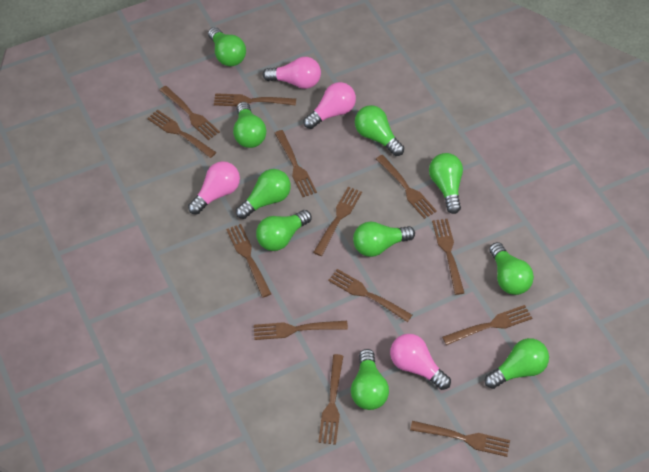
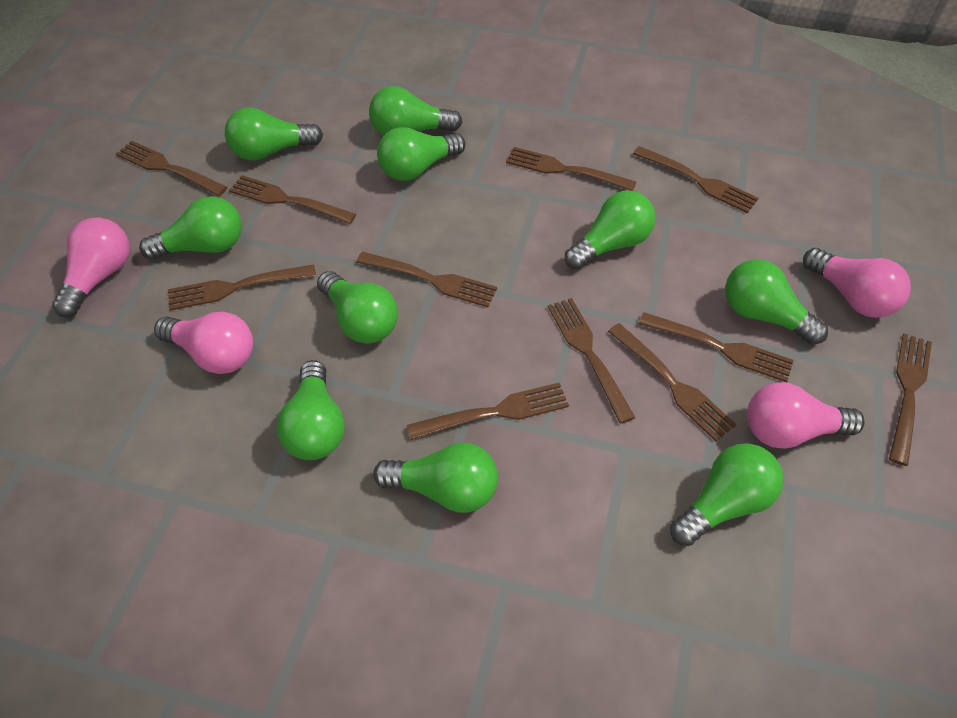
brown fork: [147,110,216,158] [159,86,220,140] [214,93,296,106] [226,224,271,298] [254,321,348,340] [275,130,317,197] [313,187,362,256] [318,354,343,445] [328,269,412,322] [376,155,437,219] [410,421,510,457] [432,219,464,295] [442,305,532,345] = 13 -> [116,141,227,196] [168,264,316,311] [229,175,356,224] [356,252,497,307] [407,383,569,440] [506,147,636,191] [548,298,636,424] [608,323,737,441] [633,146,759,213] [639,312,794,382] [889,333,932,466] = 11

